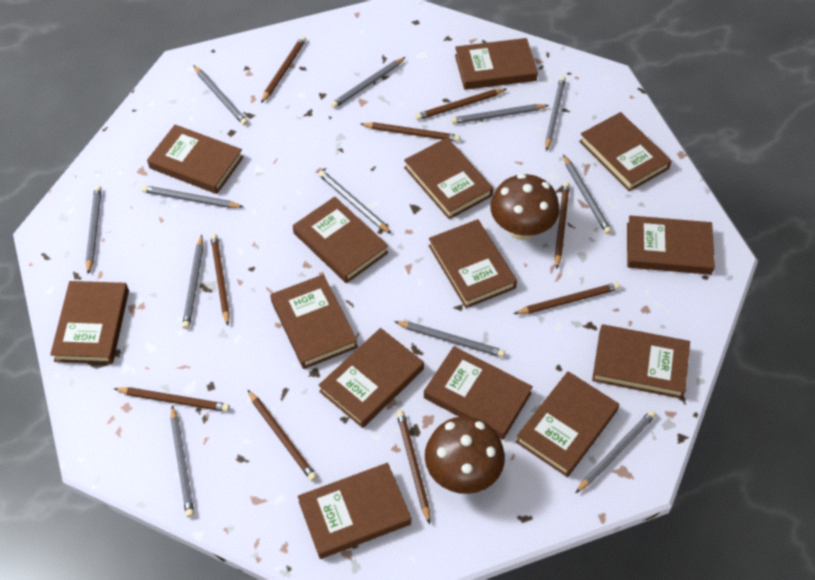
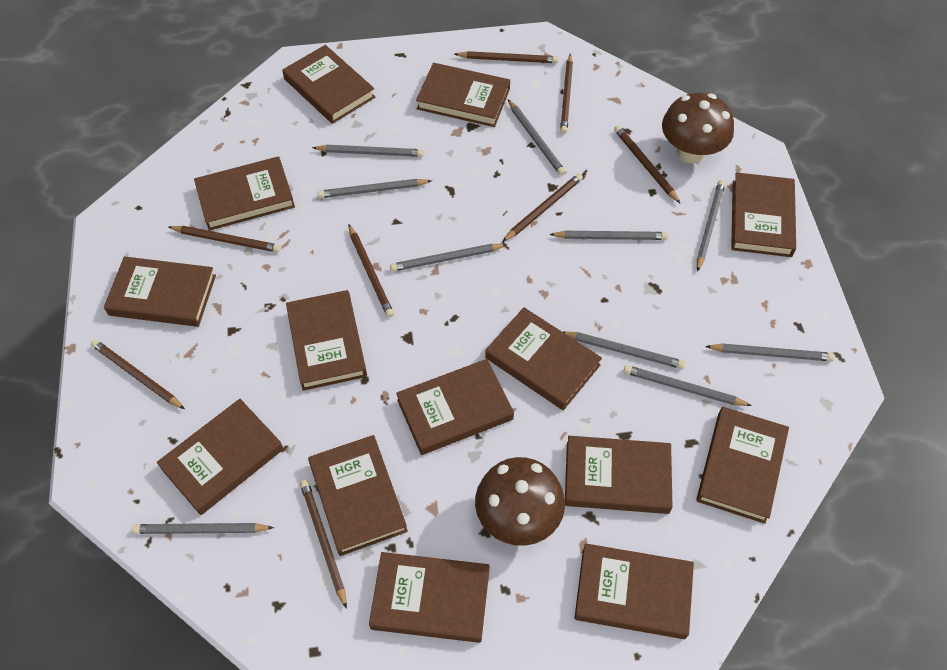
brown pencil: [113,387,230,412] [210,234,230,326] [248,390,317,481] [261,36,306,103] [361,122,460,142] [396,411,430,524] [415,89,507,120] [514,282,620,314] [554,182,570,269] = 9 -> [91,340,185,409] [169,226,281,252] [300,480,347,609] [349,225,394,317] [454,51,558,63] [502,173,583,242] [560,54,573,134] [614,125,681,204] = 8
grey pencil: [86,186,102,274] [142,185,243,208] [171,405,194,517] [182,235,203,329] [193,65,248,126] [318,170,392,234] [331,57,405,108] [394,321,505,357] [451,104,549,124] [545,77,566,151] [563,155,612,234] [576,410,656,493] = 12 -> [132,523,274,534] [312,145,424,157] [318,179,432,198] [390,244,507,271] [508,99,565,175] [549,231,668,240] [563,331,685,369] [623,365,752,406] [697,180,725,272] [705,344,835,361] = 10

